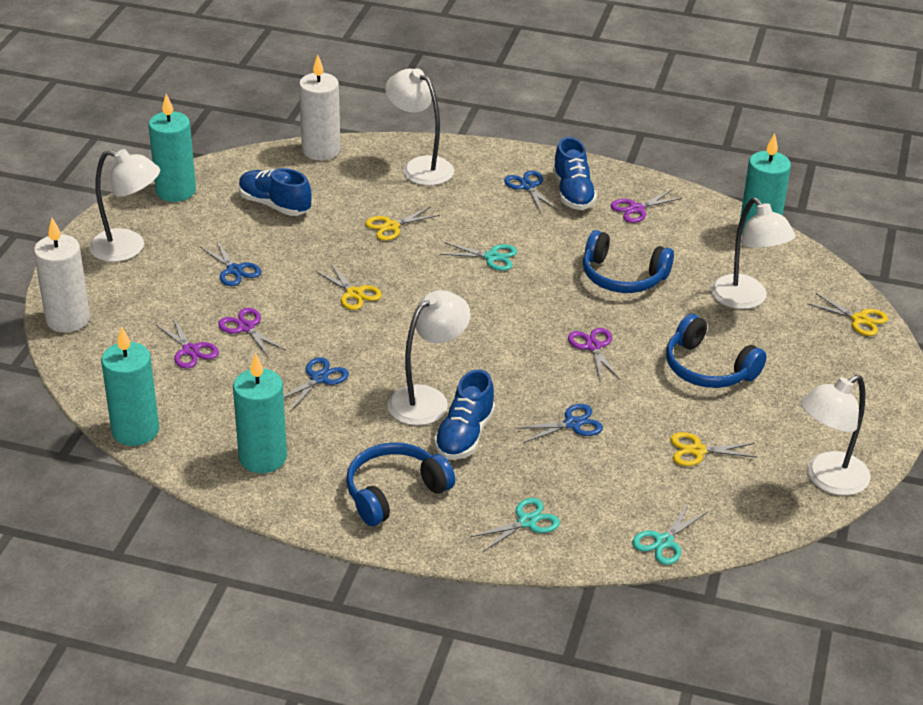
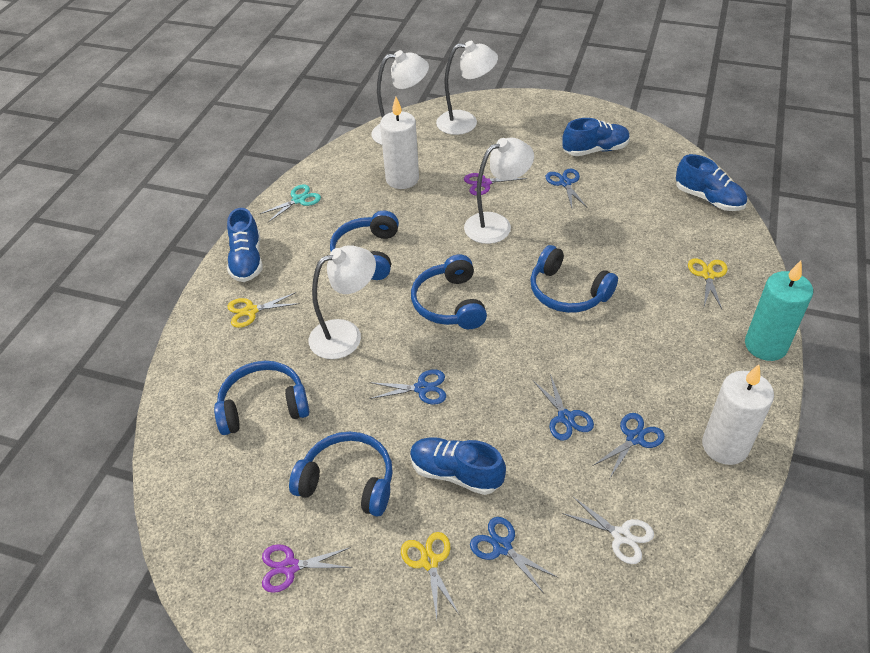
blue headphones: [346,442,455,526] [583,230,674,293] [666,314,767,388] = 3 -> [214,361,309,435] [289,432,393,517] [330,211,399,280] [411,254,487,329] [530,245,618,313] = 5
blue scissors: [200,241,261,286] [284,357,349,411] [504,170,558,212] [515,404,603,443] = 4 -> [369,369,446,405] [470,517,558,593] [533,374,594,441] [546,169,587,208] [592,413,665,478] = 5
blue shoe: [239,168,312,216] [434,369,495,460] [553,137,597,210] = 3 -> [227,208,263,282] [410,437,506,495] [562,118,630,156] [676,154,747,211] = 4
purple scissors: [156,317,219,369] [218,308,285,357] [568,328,620,379] [611,190,682,223] = 4 -> [262,544,352,593] [464,173,527,195] = 2
turquoise candle: [101,326,159,446] [148,94,196,202] [233,353,287,473] [740,133,791,235] = 4 -> [745,260,813,361] = 1
turquoise scissors: [440,242,517,271] [470,498,560,552] [632,503,708,565] = 3 -> [260,184,321,222] = 1
white lamp: [89,149,160,262] [385,68,454,186] [387,290,471,425] [711,198,796,309] [800,375,871,496] = 5 -> [309,245,376,359] [371,50,429,145] [436,41,498,135] [464,137,534,244] = 4
white scissors: none = 0 -> [562,497,654,564] = 1
yellow scissors: [315,263,382,310] [365,207,440,241] [670,432,758,466] [807,293,888,336] = 4 -> [227,292,300,328] [401,532,459,619] [688,258,728,309] = 3

